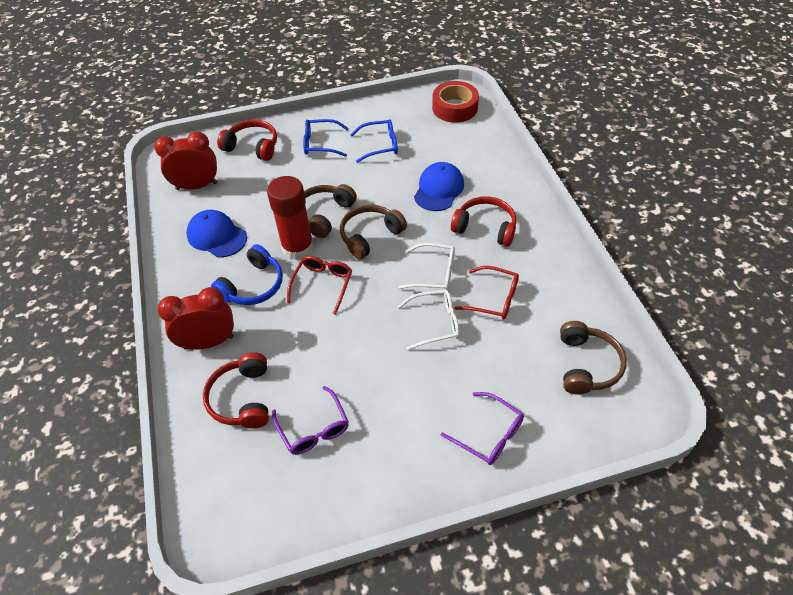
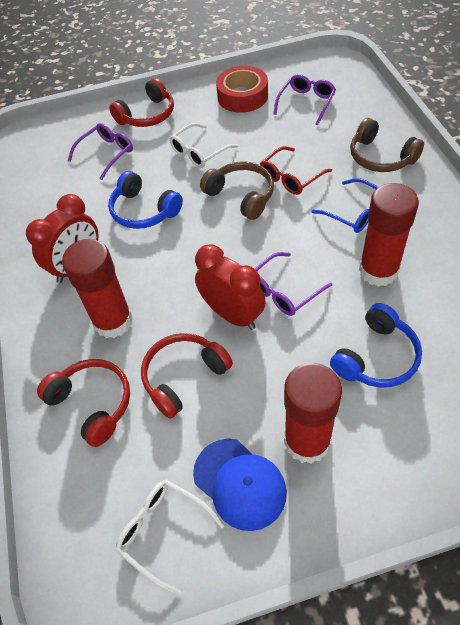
blue cap: [186,210,247,258] [414,162,464,211] = 2 -> [193,439,287,531] = 1
blue glasses: [303,119,349,157] [350,119,398,163] = 2 -> [312,178,378,233] = 1
blue headphones: [211,244,283,305] = 1 -> [108,171,183,229] [330,303,422,388] = 2
brown headphones: [304,184,357,238] [340,204,407,259] [560,321,627,394] = 3 -> [200,162,274,220] [350,118,424,172] = 2
purple glasses: [272,386,349,455] [441,392,524,465] = 2 -> [68,123,133,180] [255,252,332,316] [274,74,336,125] = 3
red glasses: [287,256,352,315] [455,266,519,320] = 2 -> [260,146,332,195] = 1
red glue stick: [267,176,314,260] = 1 -> [62,239,133,338] [284,363,342,464] [359,183,419,286] = 3

